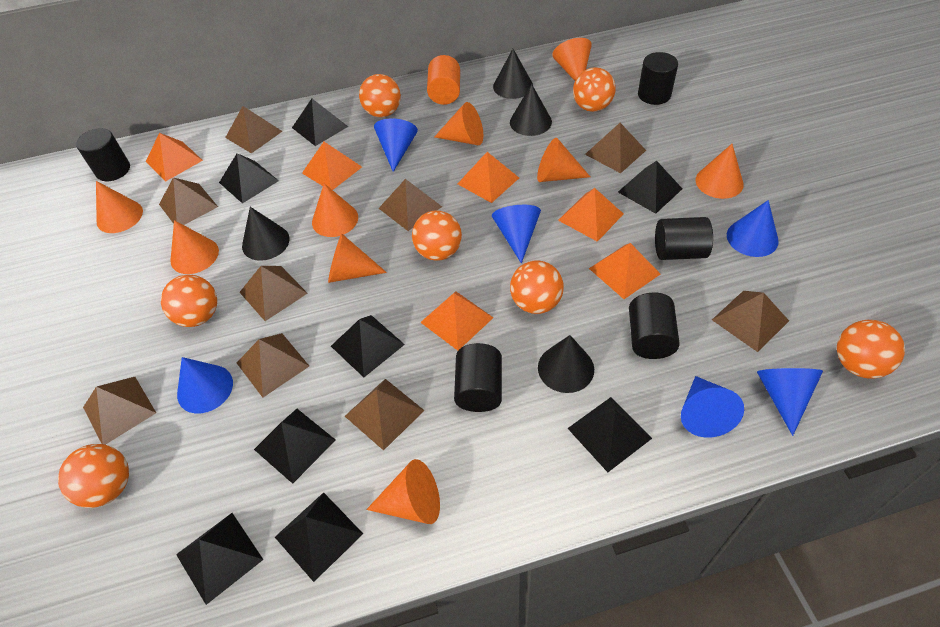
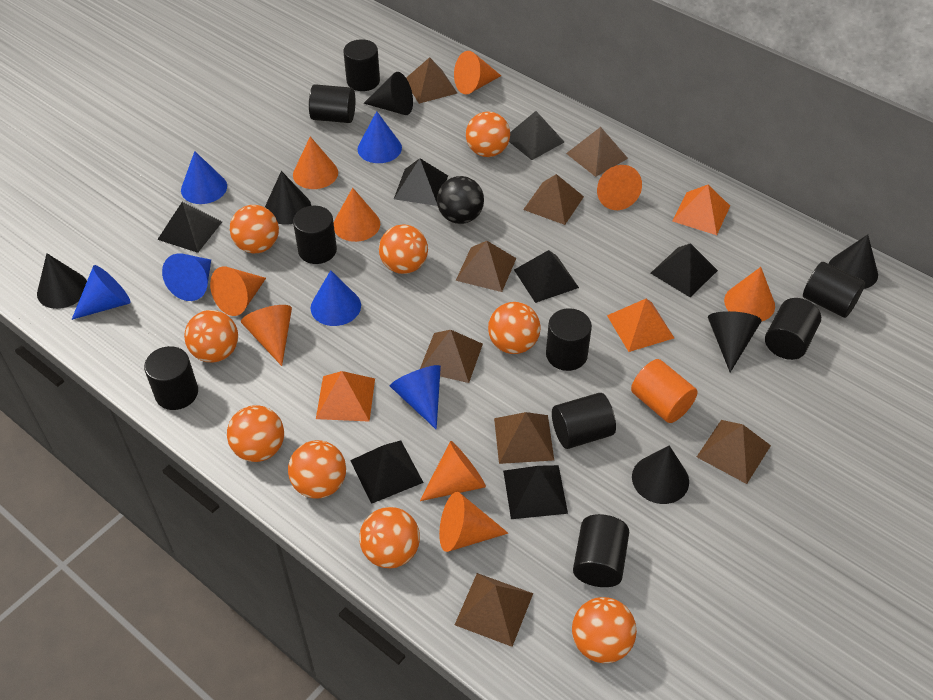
black ball: none = 0 -> [437,176,484,224] = 1
black cone: [242,207,290,261] [493,49,533,99] [510,84,552,136] [538,335,594,393] = 4 -> [37,253,87,309] [265,171,311,225] [363,72,413,115] [632,446,689,504] [708,311,761,372] [829,234,878,289] = 6
black cylinder: [76,128,130,181] [454,343,502,412] [629,293,680,359] [638,52,678,105] [655,217,713,260] = 5 -> [144,346,198,410] [293,206,337,264] [309,84,355,123] [343,39,380,91] [546,308,592,371] [552,393,616,449] [573,514,629,587] [765,298,821,360] [803,262,865,318] = 9
black pyramid: [176,513,264,605] [219,153,279,204] [254,409,336,484] [275,492,363,582] [292,99,348,146] [331,315,405,377] [567,397,652,472] [618,161,682,214] = 8 -> [157,202,222,253] [350,441,424,504] [394,158,448,206] [503,465,568,519] [509,111,564,160] [514,250,579,303] [650,243,718,297] = 7
brown pyramid: [83,377,156,445] [159,177,218,225] [225,106,282,153] [237,333,309,397] [240,266,308,321] [345,379,425,451] [379,179,442,231] [585,123,646,173] [712,291,789,352] = 9 -> [406,57,457,104] [420,330,483,383] [455,573,533,647] [456,241,516,292] [494,412,554,464] [523,174,584,225] [566,127,628,177] [697,420,771,484] = 8
orange ball: [58,444,129,508] [161,275,217,327] [359,74,401,117] [412,210,462,261] [510,260,564,314] [573,67,616,112] [837,320,905,379] = 7 -> [184,310,238,362] [227,405,284,462] [230,205,279,253] [288,440,346,499] [359,507,420,568] [379,224,428,274] [466,112,510,157] [488,302,540,354] [572,597,637,663] = 9
orange pyramid: [146,133,203,181] [302,142,362,190] [420,291,493,351] [457,152,519,203] [558,188,623,242] [589,243,661,299] = 6 -> [316,371,375,421] [607,299,674,352] [672,185,730,235] = 3

